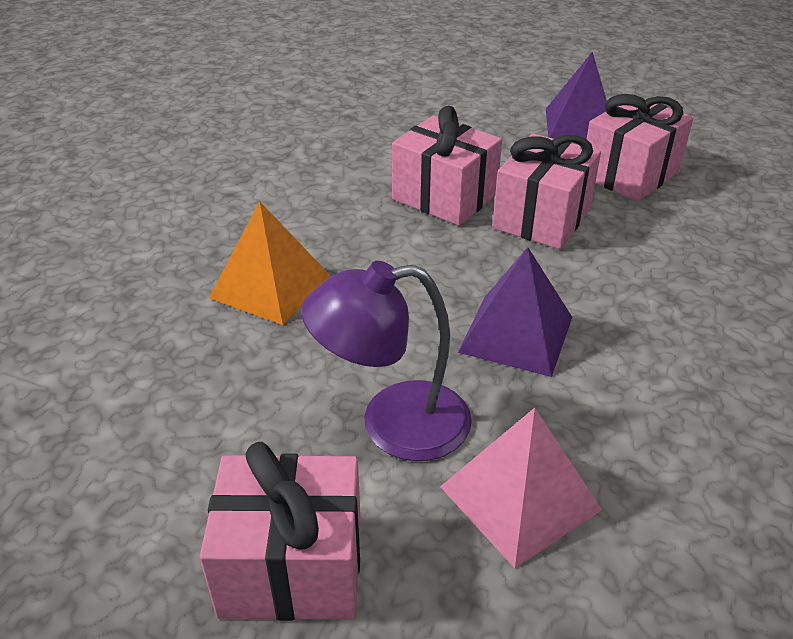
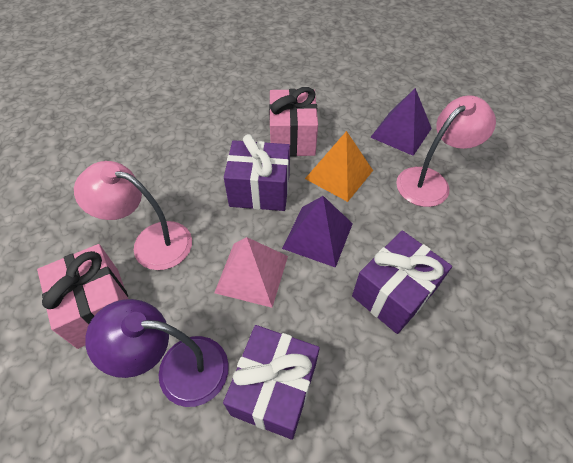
pink gift: [200,442,361,621] [392,106,502,226] [492,133,601,249] [587,94,693,202] = 4 -> [37,244,128,349] [269,87,318,157] = 2
pink lamp: none = 0 -> [74,161,192,270] [396,95,496,207] = 2
purple gift: none = 0 -> [223,325,320,440] [224,134,290,211] [352,230,452,334] = 3

